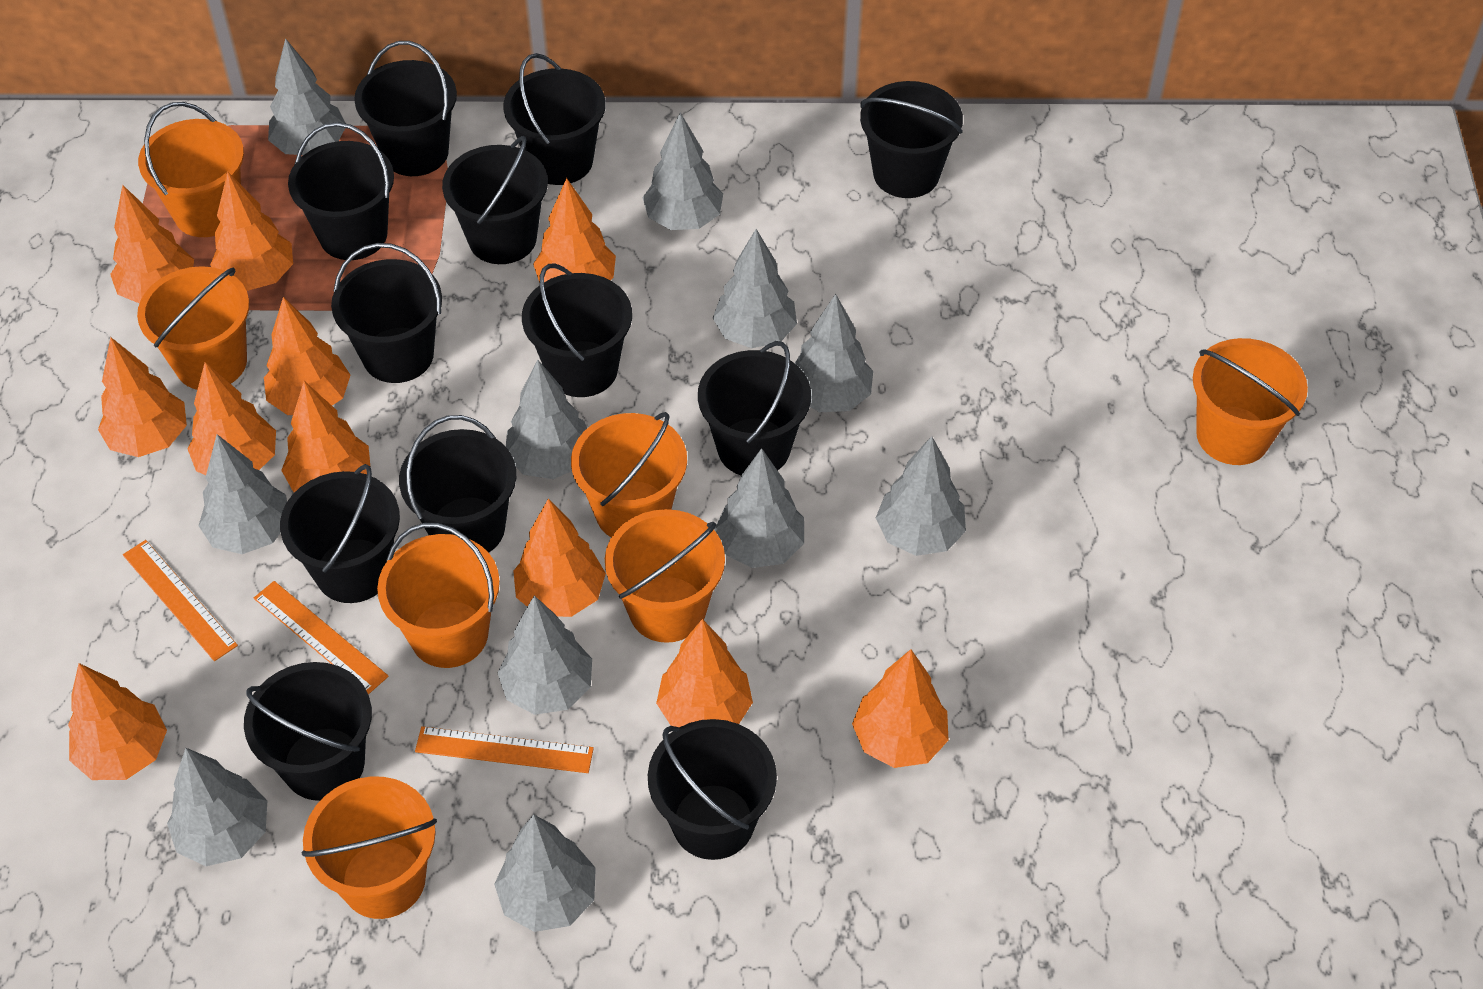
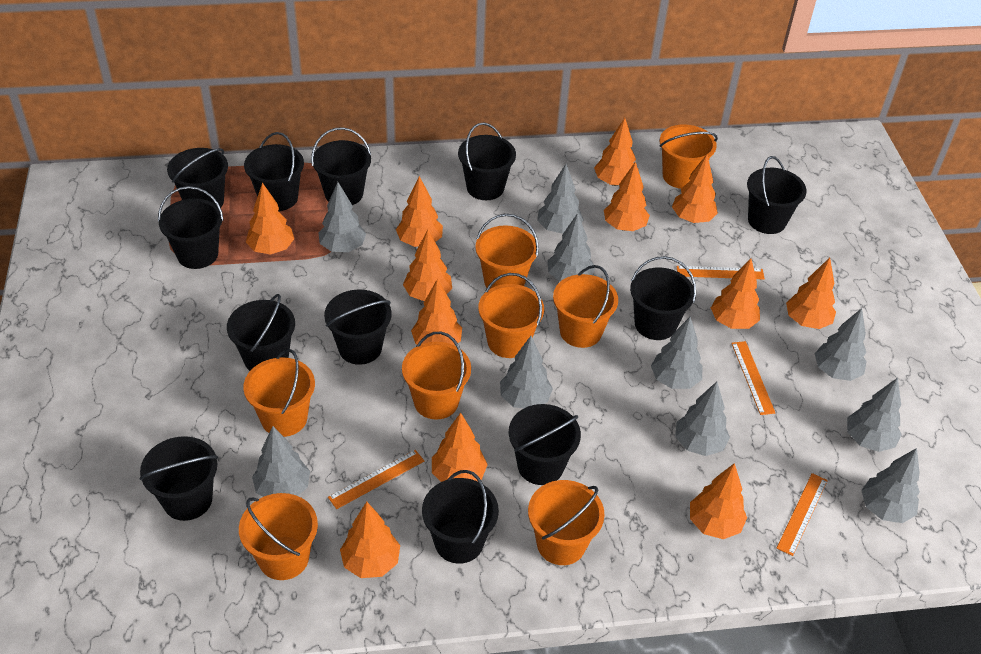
grey tree: [167,748,267,866] [199,434,287,554] [268,38,346,155] [494,814,596,932] [497,596,592,715] [506,359,587,479] [642,112,723,230] [713,229,797,348] [714,448,804,568] [795,294,873,412] [876,436,966,556] = 11 -> [252,426,310,497] [318,182,366,252] [500,336,553,409] [537,164,584,234] [548,213,595,282] [651,317,702,389] [675,381,730,456] [815,308,867,381] [847,378,902,452] [861,448,920,523] = 10
orange bucket: [137,266,249,390] [138,102,244,237] [301,776,437,919] [377,523,500,668] [571,412,687,537] [605,509,725,643] [1193,338,1308,465] = 7 -> [239,493,318,580] [243,349,315,437] [402,332,471,420] [475,214,539,289] [478,273,544,358] [528,480,605,565] [553,265,618,348] [660,124,718,189] = 8
orange ruler: [123,540,238,661] [254,581,389,694] [415,726,594,773] = 3 -> [328,450,424,509] [676,266,765,279] [731,341,775,415] [777,473,828,556] = 4
orange tree: [68,663,167,780] [98,337,187,457] [110,185,194,303] [188,362,276,475] [210,171,293,291] [264,297,350,415] [281,381,370,493] [513,498,606,617] [533,178,616,283] [656,619,753,727] [852,649,949,768] = 11 -> [246,183,294,255] [340,502,400,578] [396,176,443,247] [403,230,452,301] [411,278,462,345] [432,412,488,482] [594,118,636,186] [604,161,650,231] [672,154,718,223] [690,463,747,539] [711,258,760,329] [786,258,836,329] = 12

